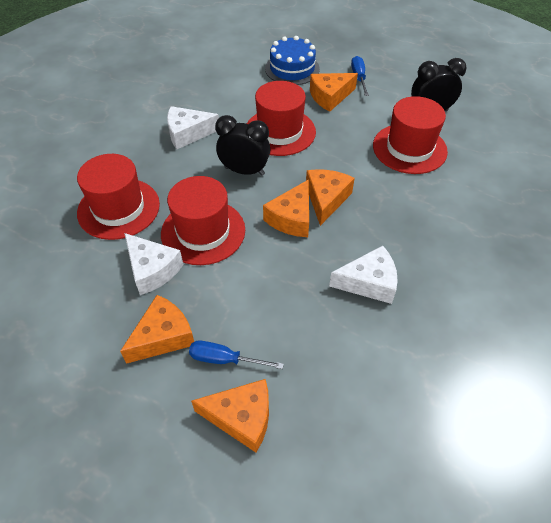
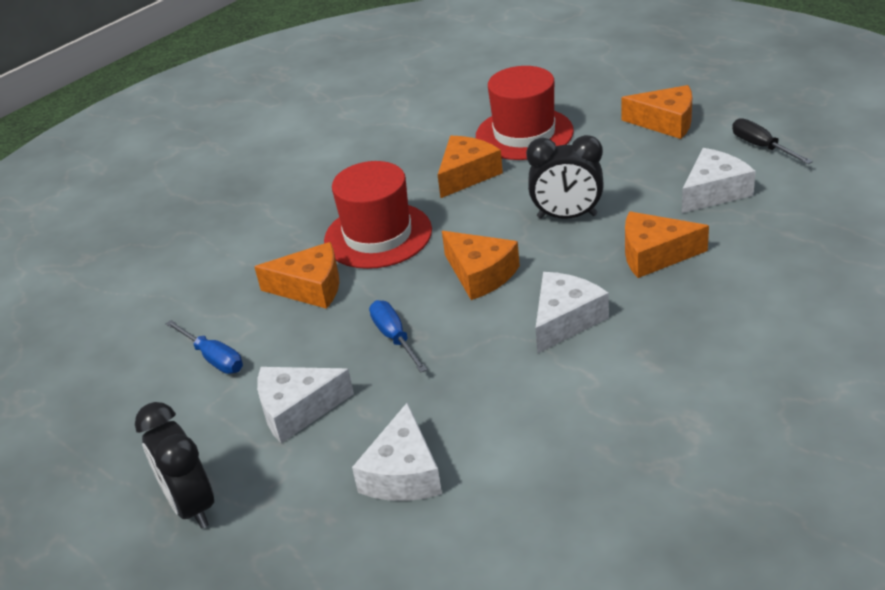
black screwdriver: none = 0 -> [732,118,813,164] = 1
blue cake: [265,36,320,85] = 1 -> none = 0
red hat: [77,154,160,240] [161,176,245,265] [247,81,316,156] [373,96,448,174] = 4 -> [324,161,432,269] [476,66,574,160] = 2
white cheese: [124,233,184,295] [167,106,219,149] [329,246,398,304] = 3 -> [257,367,354,443] [352,402,442,501] [536,272,609,354] [682,148,756,213] = 4

